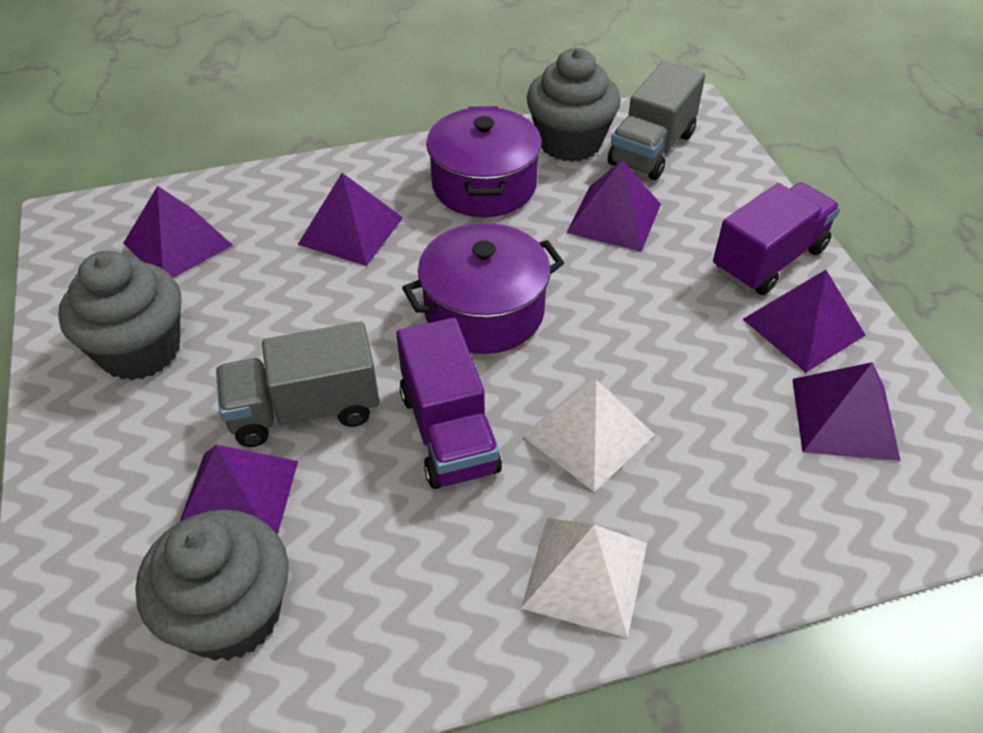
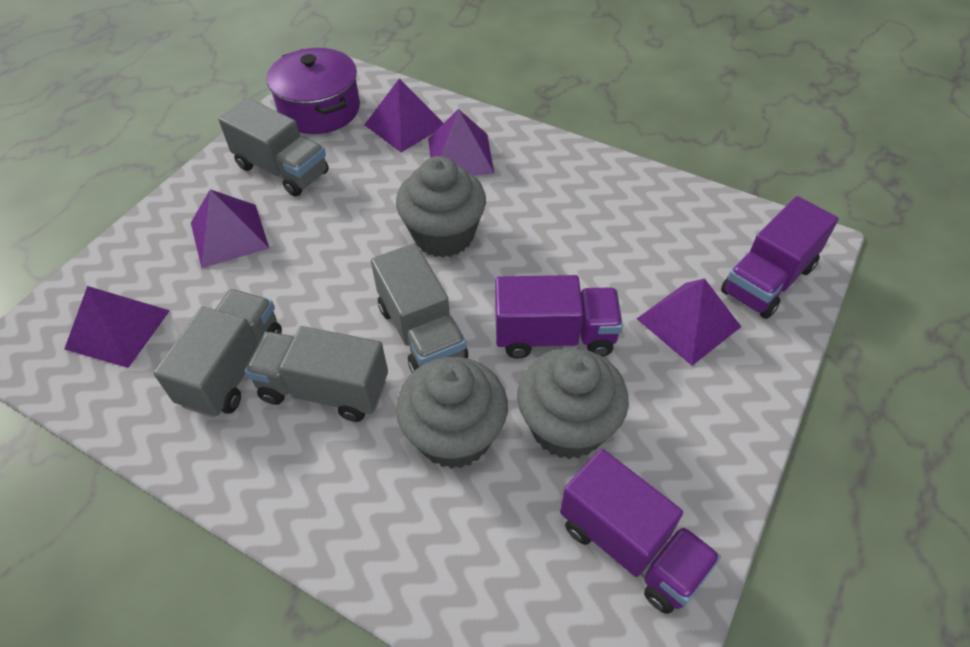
grey truck: [216,322,380,447] [608,61,705,180] = 2 -> [153,289,282,418] [219,98,329,196] [245,326,388,422] [371,243,468,373] = 4
purple pot: [402,223,564,354] [426,106,542,217] = 2 -> [267,48,360,134] = 1
purple pyramid: [123,186,233,278] [180,445,298,535] [298,173,403,266] [566,160,661,252] [743,270,866,372] [792,362,901,461] = 6 -> [64,286,170,368] [191,189,269,268] [364,78,444,152] [428,109,495,176] [637,278,741,366] = 5
purple truck: [397,318,502,489] [713,183,841,295] = 2 -> [495,275,623,358] [560,449,721,614] [721,196,839,319] = 3
white pyramid: [521,518,647,638] [522,380,655,492] = 2 -> none = 0

